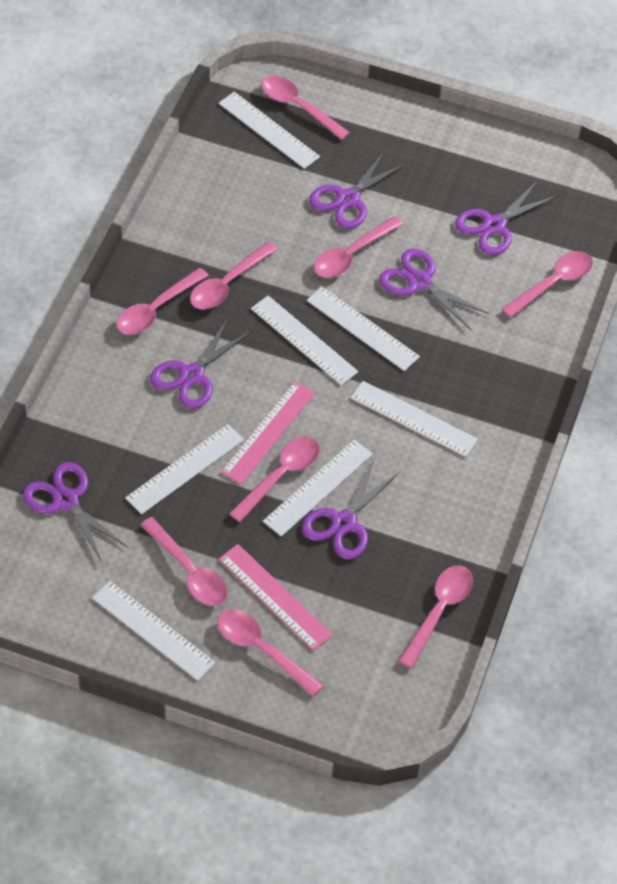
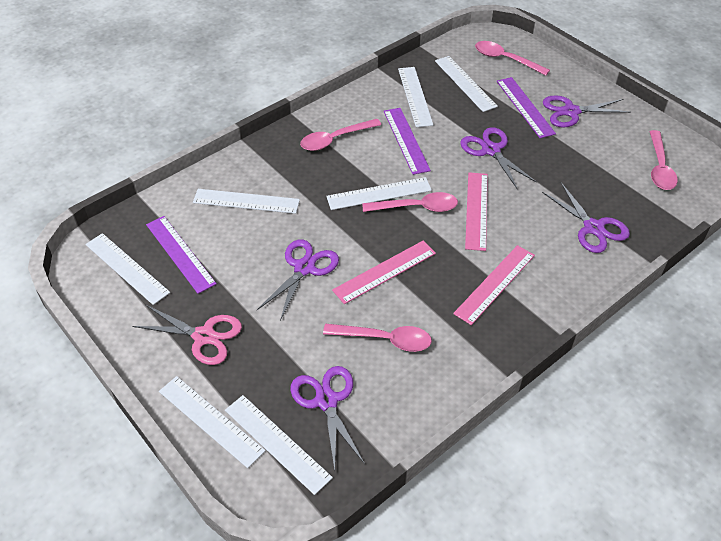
pink ruler: [219,544,333,651] [221,381,315,484] = 2 -> [332,241,436,304] [453,245,535,325] [465,172,488,251] = 3
pink scissors: none = 0 -> [132,304,242,365] = 1
pink spoon: [116,268,209,335] [140,517,227,606] [190,242,277,309] [217,609,324,696] [229,436,320,522] [261,75,350,140] [314,216,403,278] [398,565,473,668] [502,251,593,318] = 9 -> [300,119,381,151] [323,324,432,352] [362,192,458,212] [475,41,550,75] [649,130,678,190] = 5
purple ruler: none = 0 -> [146,216,217,294] [384,108,431,175] [497,77,556,138] = 3
purple scissors: [23,462,129,564] [150,318,252,409] [302,457,401,560] [309,150,407,229] [379,248,489,330] [455,180,558,255] = 6 -> [257,239,339,321] [290,366,365,470] [460,127,537,190] [542,183,630,253] [543,95,631,128] = 5

